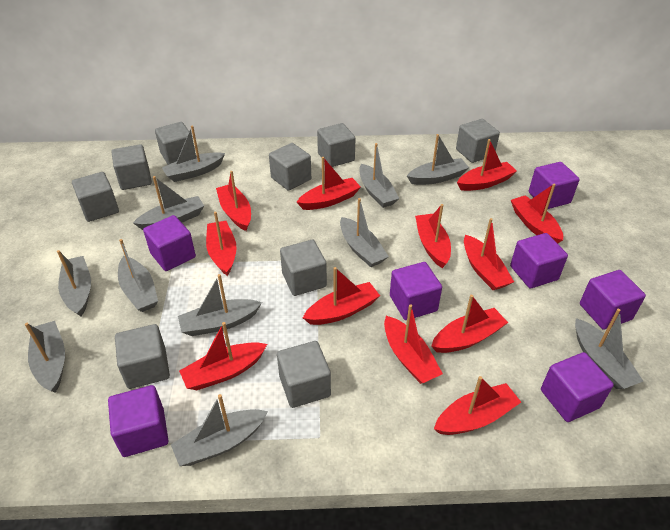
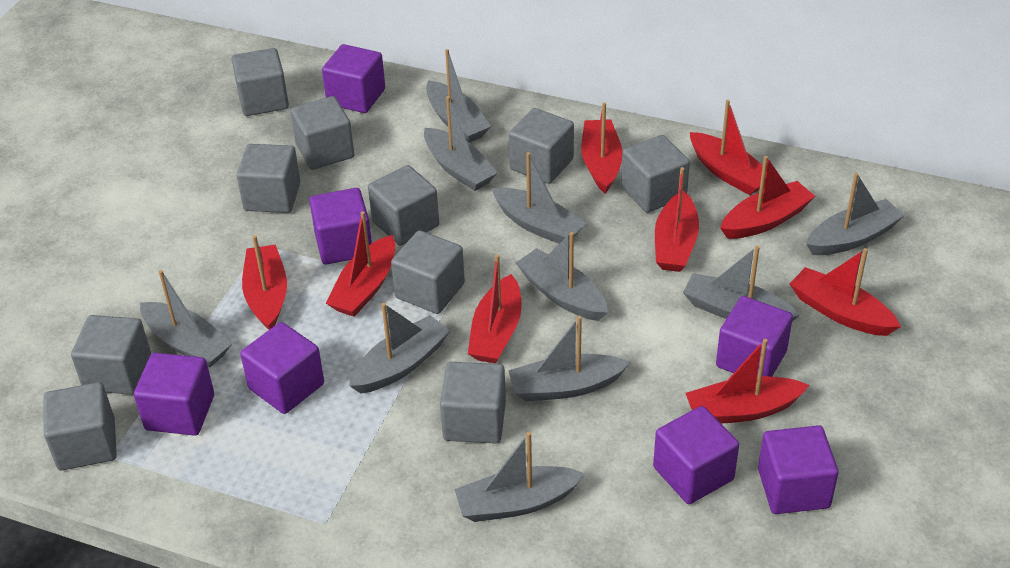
grey boat: [25,321,65,393] [57,250,91,316] [118,239,158,312] [133,176,204,230] [162,125,225,182] [171,394,268,466] [178,274,262,336] [340,198,389,267] [359,143,400,208] [407,134,469,185] [575,309,643,389] = 11 -> [140,270,233,367] [349,303,450,394] [424,96,498,191] [426,49,491,143] [454,432,585,522] [492,152,587,244] [508,316,630,401] [516,232,608,321] [683,246,800,322] [806,173,905,255] = 10
grey cube: [72,172,119,222] [112,144,152,190] [115,324,170,389] [155,122,189,165] [269,143,311,191] [277,341,331,408] [280,240,327,296] [317,123,356,167] [456,119,500,163] = 9 -> [43,382,117,470] [71,315,151,395] [232,48,289,116] [237,144,301,213] [290,96,354,170] [368,165,439,246] [391,230,465,314] [440,362,506,444] [509,108,574,184] [621,135,690,213] = 10
red boat: [179,322,267,390] [206,212,237,276] [216,171,251,231] [297,157,361,210] [303,267,380,325] [384,304,443,384] [415,204,451,268] [431,295,508,353] [434,376,521,435] [457,139,517,191] [464,218,514,290] [511,184,563,244] = 12 -> [242,235,287,330] [326,211,395,317] [468,254,522,364] [581,102,622,194] [655,167,699,272] [686,339,809,424] [690,100,763,195] [720,156,815,239] [790,248,901,336] = 9

